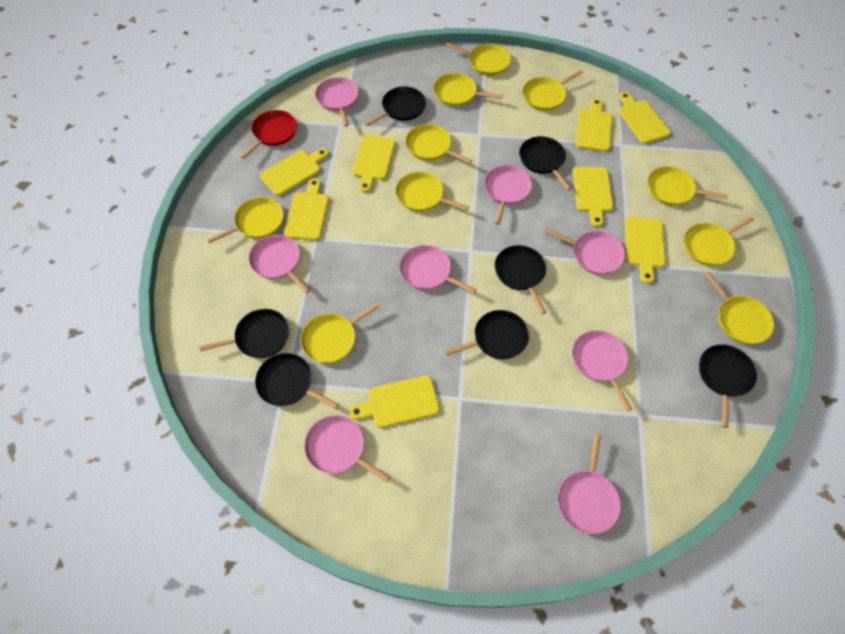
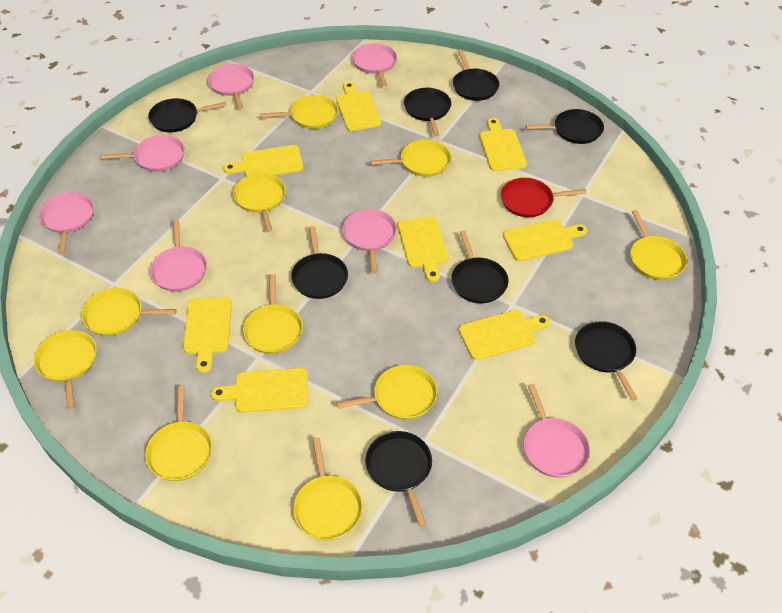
black pan: [199,309,289,358] [255,353,339,409] [365,86,426,126] [445,310,529,360] [495,245,547,315] [519,136,572,191] [699,344,757,428] = 7 -> [148,98,227,132] [291,226,348,299] [365,431,432,527] [404,88,451,136] [451,230,509,303] [453,50,499,101] [526,109,604,144] [575,321,638,401] = 8
pink pan: [249,235,310,293] [304,415,390,483] [315,77,359,127] [399,245,477,293] [484,165,532,225] [545,229,625,275] [558,434,621,534] [572,330,632,411] = 8 -> [39,192,94,254] [101,135,185,172] [150,220,207,292] [208,64,254,109] [343,209,397,273] [352,43,397,87] [524,384,590,478] = 7

